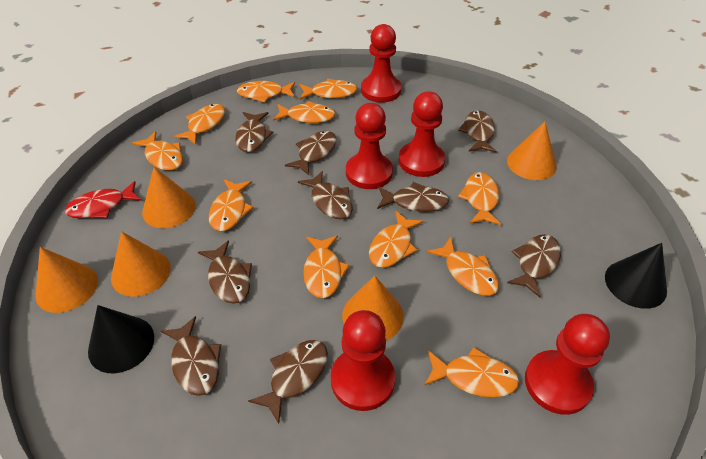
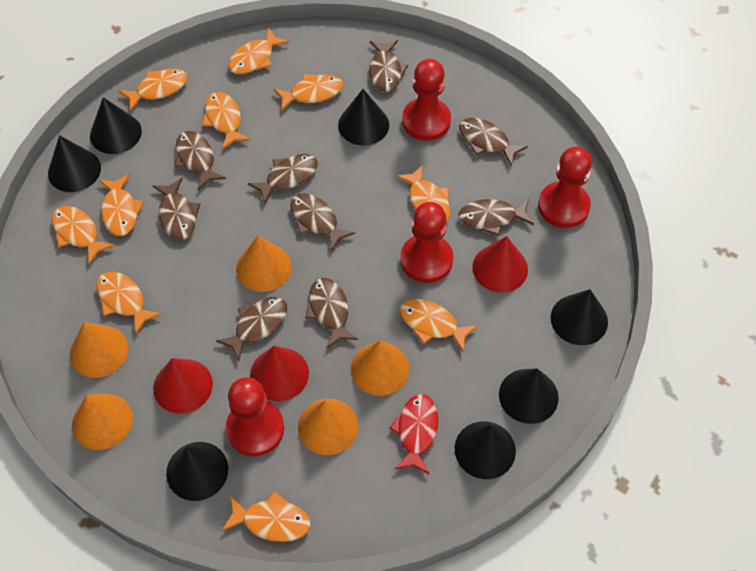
black cone: [88,305,154,373] [605,243,667,309] = 2 -> [48,135,101,192] [90,97,142,154] [166,442,228,501] [338,89,389,145] [455,421,516,479] [499,368,559,424] [551,289,608,345] = 7
orange fish: [132,131,183,171] [173,104,225,145] [209,179,254,231] [237,81,295,103] [273,101,335,123] [299,79,357,100] [303,235,350,298] [369,210,423,268] [424,347,519,397] [427,237,499,296] [458,172,501,225] = 11 -> [52,206,115,264] [96,272,162,334] [99,174,144,236] [119,69,188,111] [202,92,250,149] [222,491,311,542] [229,28,289,74] [273,74,343,111] [396,165,450,222] [400,299,478,353] = 10
red cone: none = 0 -> [153,358,213,414] [250,346,309,401] [472,236,528,292] = 3
red pawn: [331,310,395,411] [346,103,393,189] [361,24,401,103] [399,91,445,177] [525,314,610,415] = 5 -> [225,377,284,456] [400,202,453,283] [402,59,451,141] [538,147,592,228] = 4

